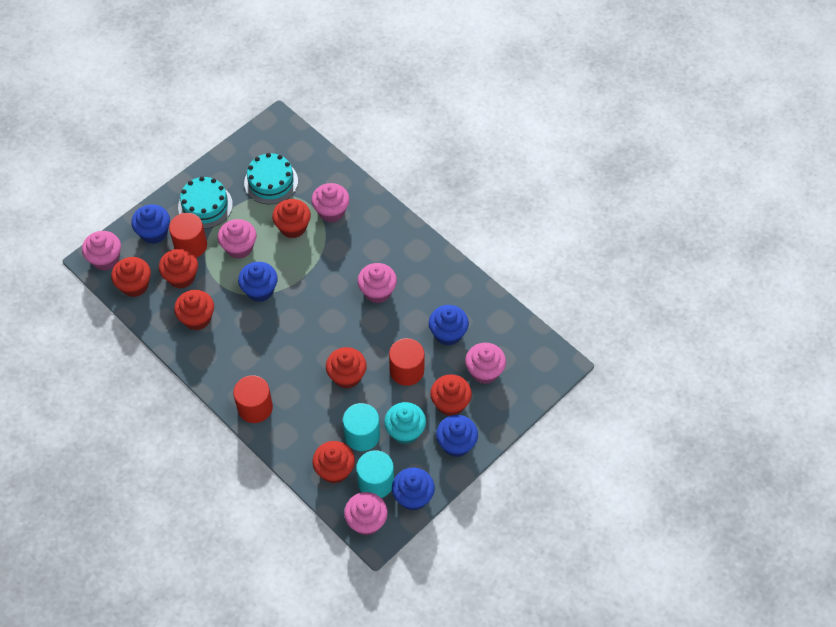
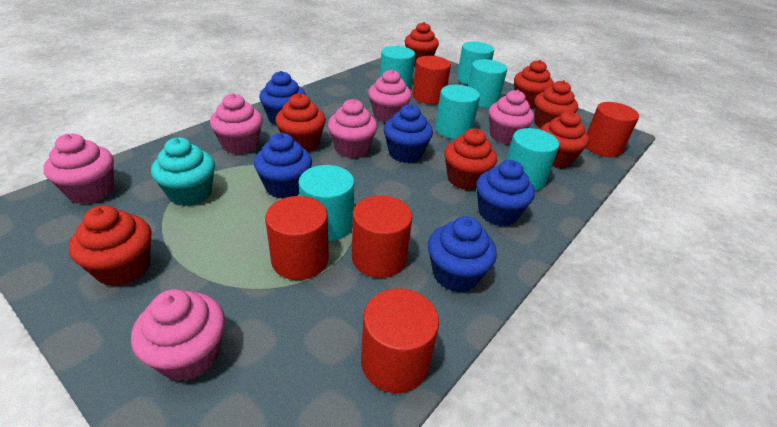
red cylinder: [169,213,207,258] [233,375,273,423] [389,338,425,386] = 3 -> [265,196,329,280] [352,195,413,278] [361,288,439,393] [412,56,451,104] [586,102,639,157] = 5
turquoise cake: [178,176,233,229] [244,153,298,204] = 2 -> none = 0
turquoise cylinder: [343,403,380,451] [356,450,394,498] = 2 -> [299,165,354,241] [380,46,415,89] [435,85,480,139] [457,41,494,85] [468,59,507,108] [506,128,559,191] = 6

